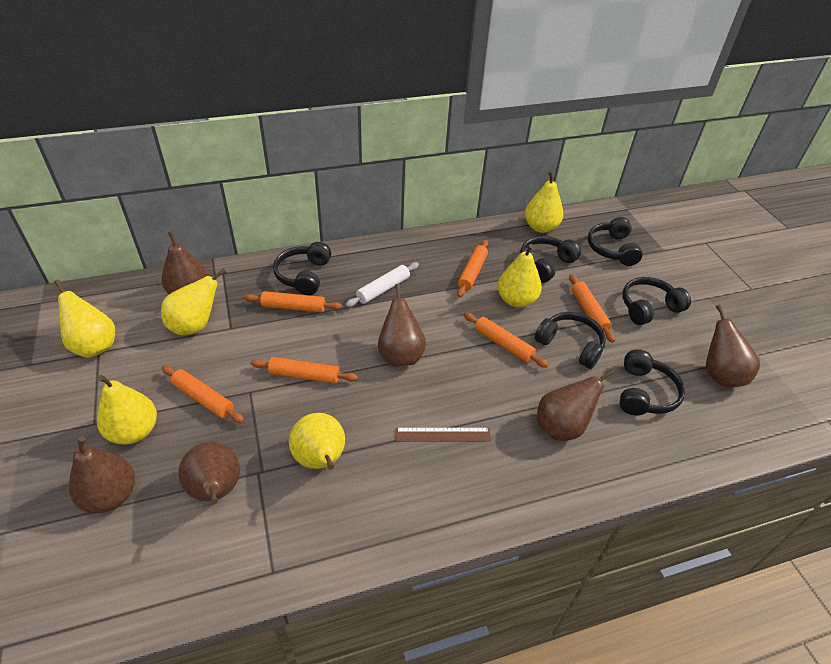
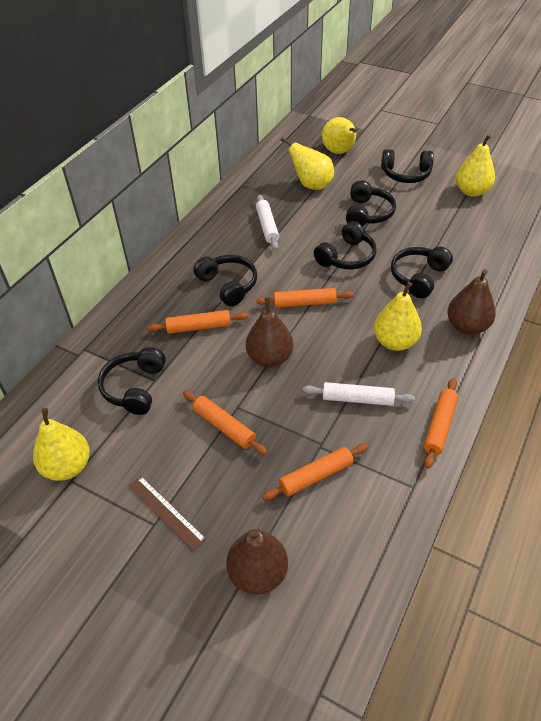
brown pear: [69,436,135,513] [161,231,208,294] [178,442,240,504] [378,284,426,366] [537,368,615,441] [706,304,760,387] = 6 -> [226,529,288,595] [246,297,293,367] [447,269,496,335] = 3
orange rolling pin: [162,366,244,423] [244,291,342,313] [250,357,358,384] [457,240,488,297] [464,312,549,368] [569,274,615,343] = 6 -> [148,310,248,334] [183,391,268,455] [256,288,354,308] [262,444,368,500] [424,378,458,469] = 5
white rolling pin: [345,262,419,307] = 1 -> [256,195,279,250] [303,382,415,406] = 2
yellow pear: [54,279,115,358] [97,375,157,445] [161,268,227,335] [289,413,345,470] [498,244,542,308] [525,171,563,233] = 6 -> [33,408,90,481] [281,137,334,190] [322,117,357,154] [374,282,422,351] [456,134,495,197] = 5

